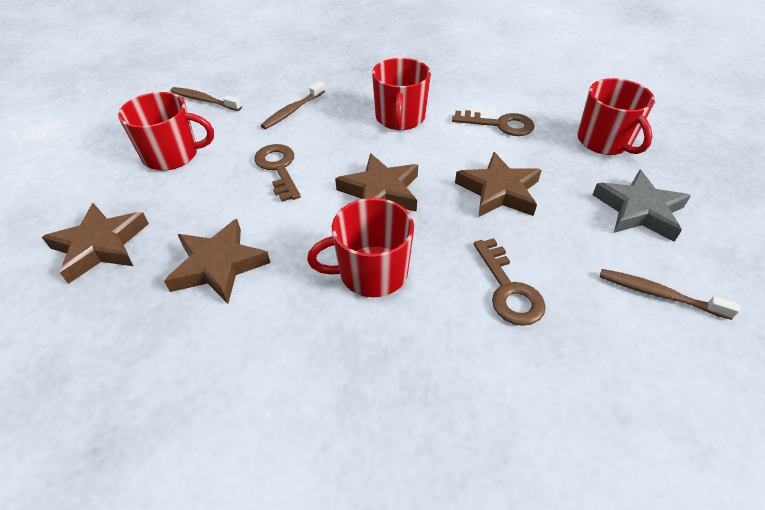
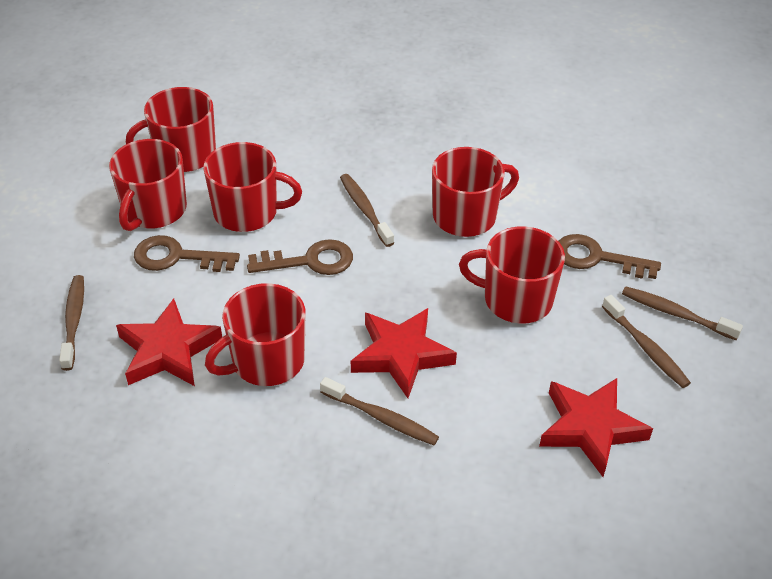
brown star: [42,203,149,284] [164,219,270,304] [335,153,418,212] [455,152,542,217] = 4 -> none = 0
brown toothbrush: [170,87,242,111] [261,81,325,129] [600,269,740,320] = 3 -> [59,275,84,371] [320,377,439,445] [340,174,394,247] [602,295,691,388] [622,287,743,340] = 5
grey star: [592,170,691,242] = 1 -> none = 0
red mug: [118,92,214,171] [307,198,414,297] [372,58,431,130] [577,78,655,155] = 4 -> [109,139,187,231] [126,87,216,172] [203,142,302,232] [205,283,306,386] [432,147,519,237] [459,226,565,324] = 6
red star: none = 0 -> [116,298,222,386] [351,308,457,398] [539,378,653,477] = 3

